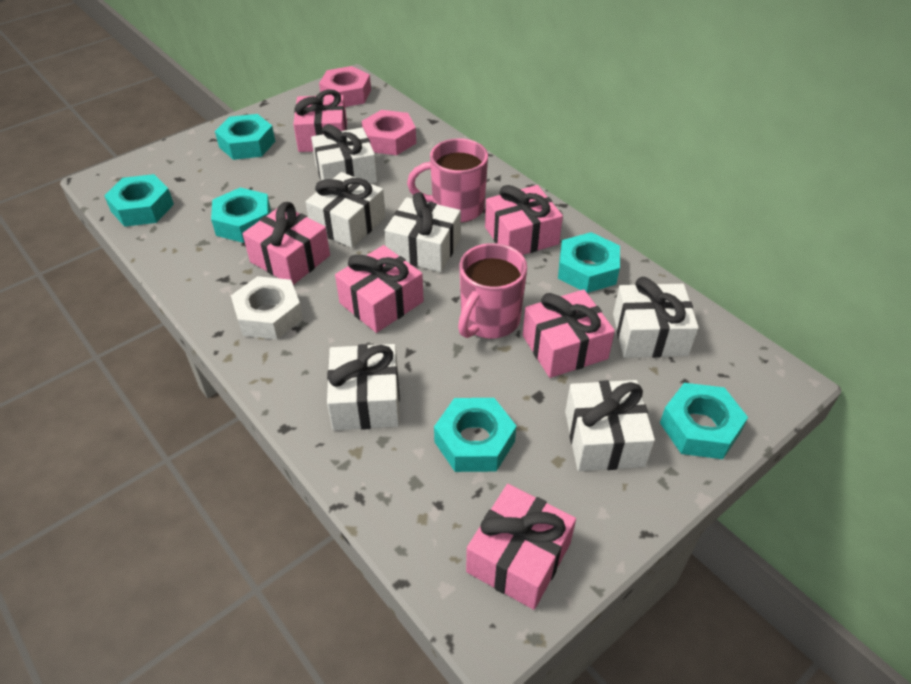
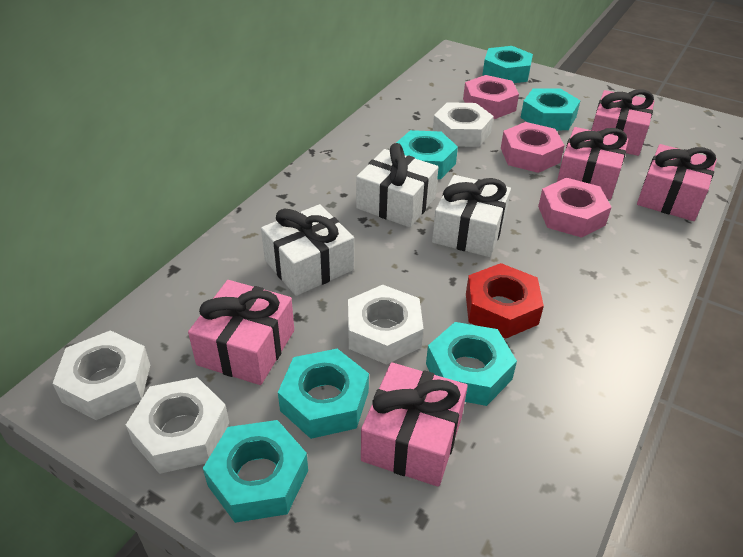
pink gift: [243,202,330,285] [293,90,347,152] [335,245,424,333] [466,484,576,610] [485,185,563,255] [523,289,615,378] = 6 -> [188,280,294,385] [361,362,468,487] [557,127,628,200] [592,89,654,156] [637,144,717,221] = 5
pink mug: [407,138,488,223] [458,243,527,339] = 2 -> none = 0
pink nut: [319,66,371,107] [362,110,416,155] = 2 -> [463,75,519,119] [501,122,565,173] [538,178,611,238] = 3
red nut: none = 0 -> [466,263,544,338] = 1
white gift: [306,172,386,248] [311,124,377,184] [327,344,400,430] [385,192,461,272] [565,380,655,471] [613,277,699,358] = 6 -> [261,204,354,296] [356,143,439,228] [432,175,511,257] = 3
white nut: [231,276,303,339] = 1 -> [52,330,150,420] [126,377,229,474] [348,285,423,365] [433,102,494,147] = 4

